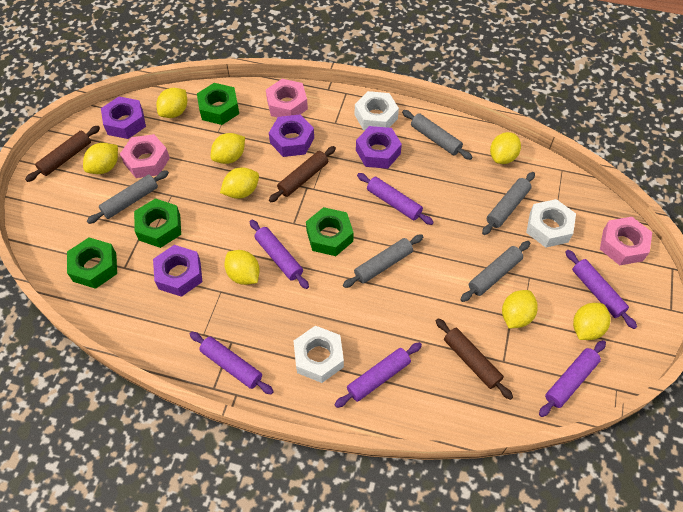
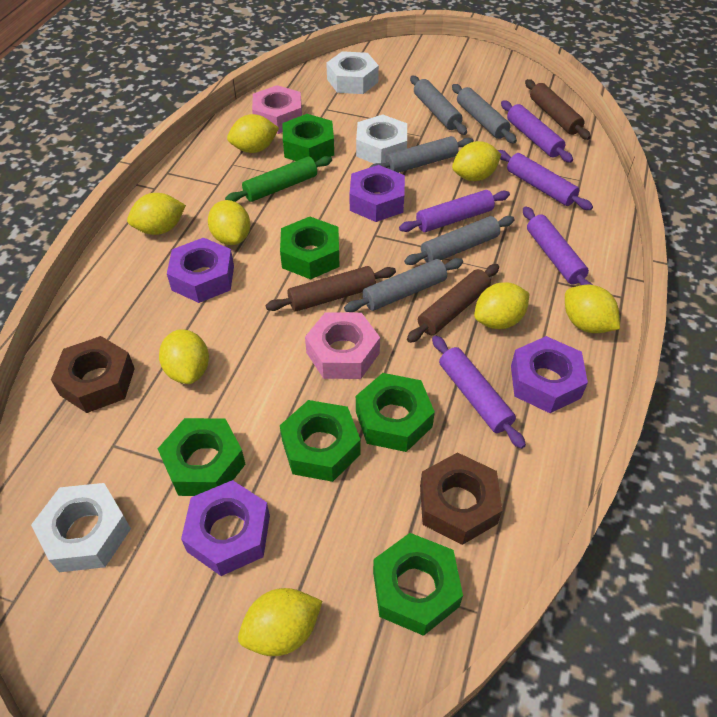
brown nut: none = 0 -> [51,336,135,413] [420,452,502,545] = 2
green nut: [67,237,117,289] [134,199,181,248] [197,83,239,125] [306,207,354,256] = 4 -> [158,418,246,496] [280,217,340,279] [280,400,361,482] [282,114,334,162] [356,373,435,452] [373,533,463,636] = 6
green rolling pin: none = 0 -> [225,156,332,202] = 1
pink nut: [120,134,170,178] [266,79,308,118] [600,217,652,265] = 3 -> [252,85,302,134] [305,312,380,379] = 2
purple rolling pin: [189,332,274,395] [249,220,309,289] [334,342,422,408] [357,173,434,225] [539,340,606,417] [565,250,637,329] = 6 -> [399,190,510,232] [432,336,526,449] [498,150,593,210] [501,101,573,163] [523,206,593,285] = 5

